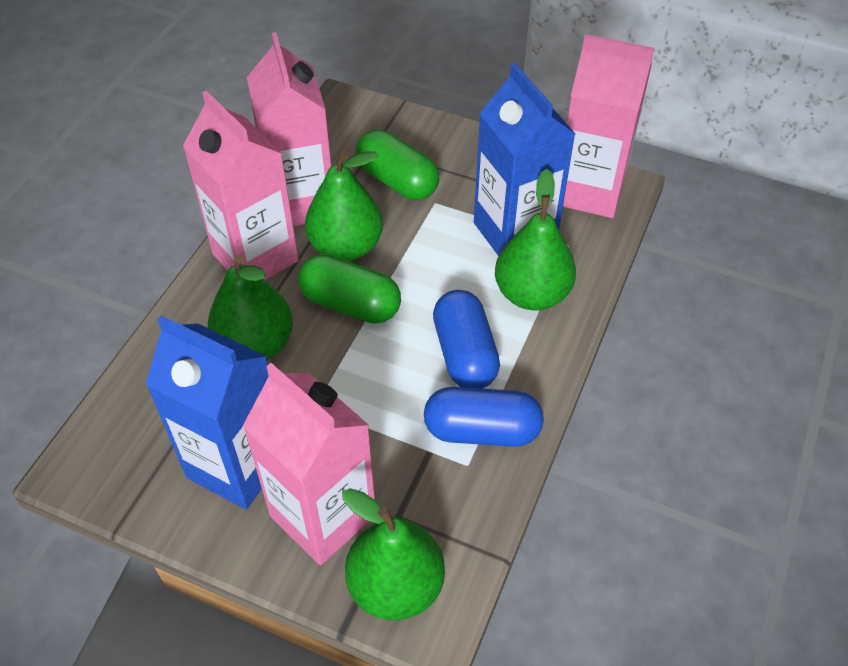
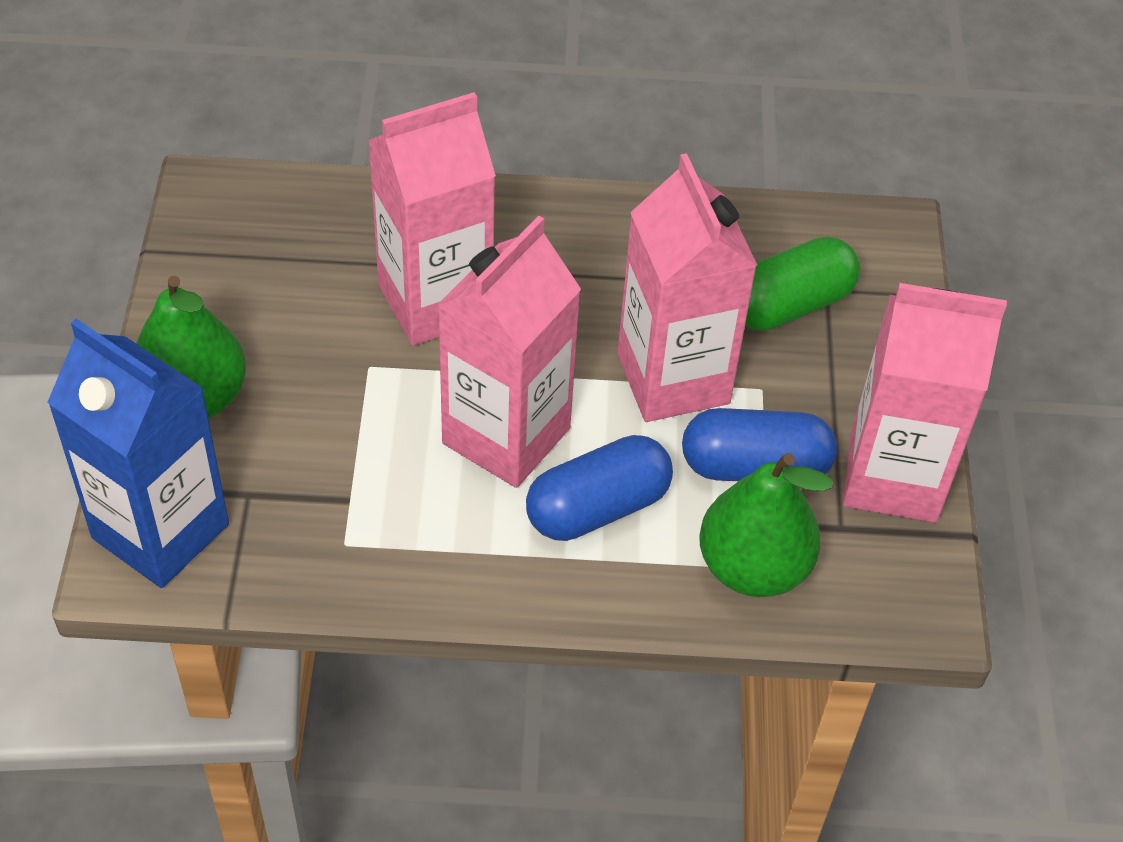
blue carton: [145,315,269,509] [474,63,575,256] = 2 -> [47,319,229,588] = 1
green capsule: [298,254,401,324] [356,129,439,200] = 2 -> [745,237,860,331] = 1
green pear: [208,255,293,360] [305,150,383,261] [342,488,445,621] [495,169,576,310] = 4 -> [136,275,246,418] [699,453,833,597] = 2

